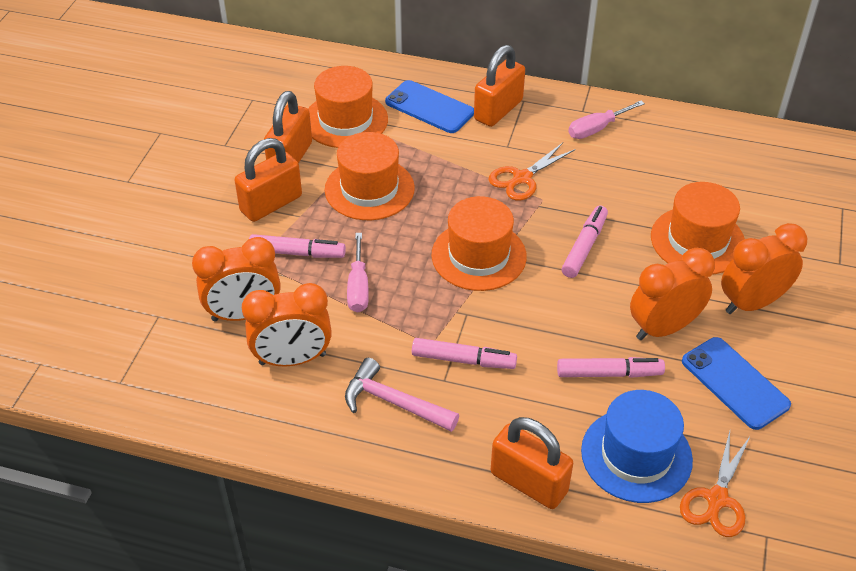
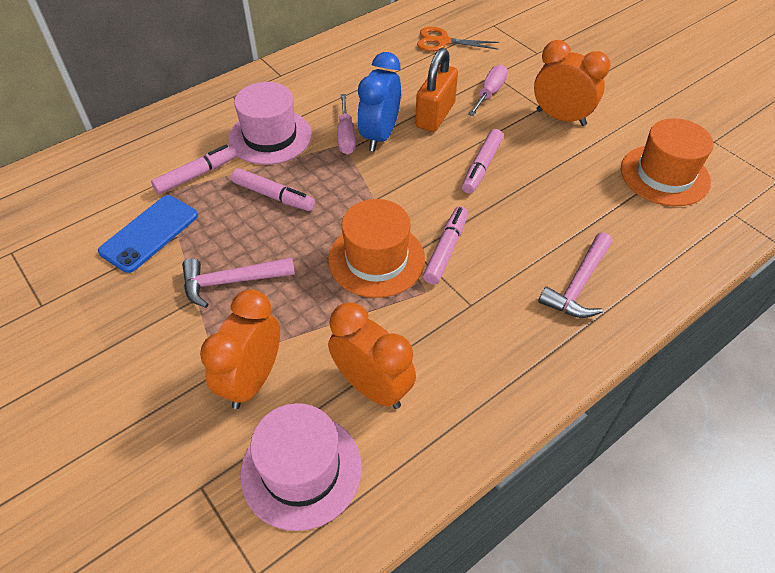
blue clock: none = 0 -> [357,52,401,151] = 1
blue hat: [581,390,693,503] = 1 -> none = 0
blue phone: [385,80,474,133] [682,337,791,430] = 2 -> [98,195,198,273] = 1
orange clock: [192,237,281,322] [242,283,332,366] [630,248,715,340] [721,223,807,314] = 4 -> [200,289,280,409] [328,302,416,409] [534,40,610,126] = 3
orange hat: [308,66,388,148] [325,132,415,220] [432,196,527,291] [651,182,745,275] = 4 -> [328,199,425,298] [621,118,713,206] = 2
orange padlock: [234,138,302,222] [264,91,312,163] [474,45,525,127] [491,417,573,509] = 4 -> [415,48,458,132] = 1
orange scissors: [489,143,575,201] [680,431,751,537] = 2 -> [417,27,499,51] = 1
pink hammer: [345,358,459,432] = 1 -> [182,257,295,308] [538,233,612,318] = 2
pink hat: none = 0 -> [228,82,312,165] [241,403,362,531] = 2

